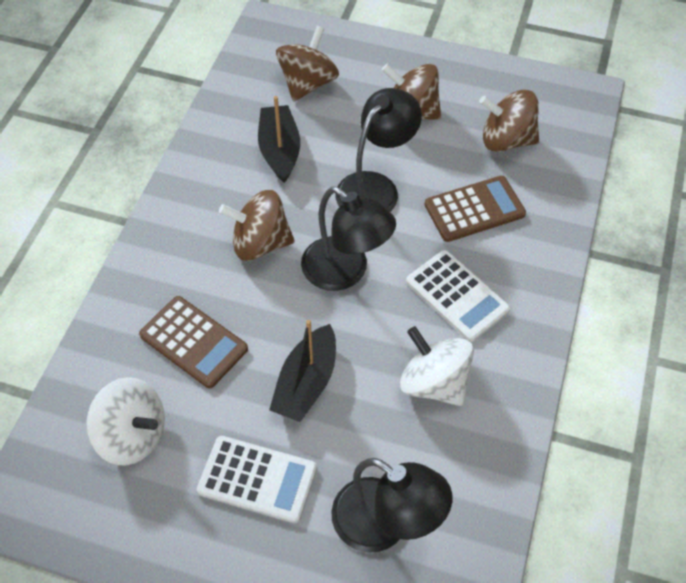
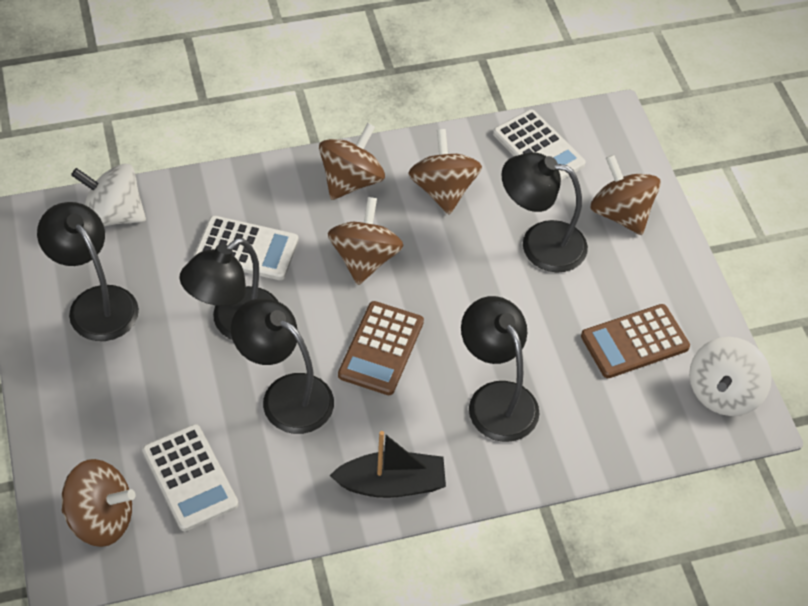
black boat: [258,96,300,183] [269,320,336,422] = 2 -> [330,431,446,498] = 1
black lamp: [301,186,396,291] [331,458,452,552] [335,88,422,212] = 3 -> [37,202,139,341] [179,238,278,340] [231,298,334,434] [461,296,540,442] [501,153,588,273] = 5
brown spinning top: [219,190,295,261] [276,26,339,102] [382,64,441,120] [479,90,539,152] = 4 -> [62,459,136,547] [319,123,385,200] [328,197,404,285] [408,129,482,215] [590,155,661,235] = 5
white calculator: [197,436,317,523] [406,250,510,342] = 2 -> [142,424,239,531] [194,216,298,280] [493,109,585,180] = 3

